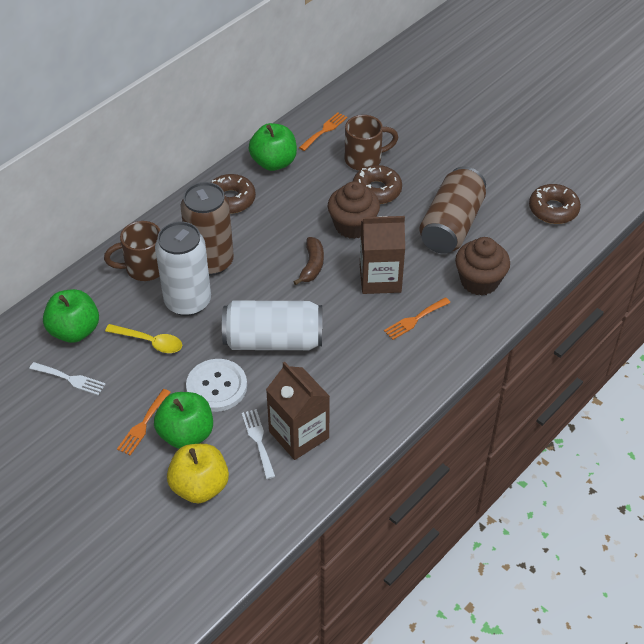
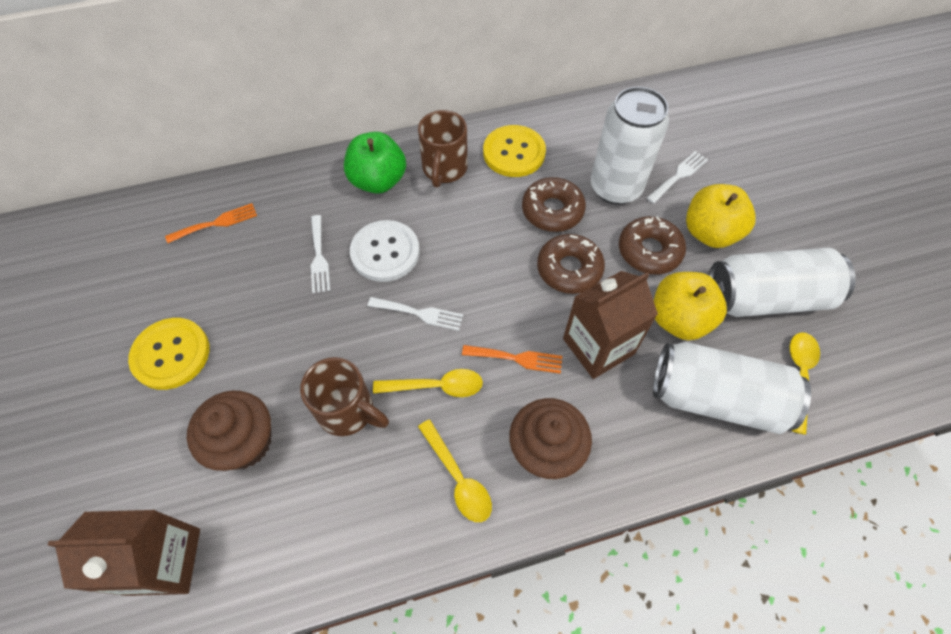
brown banana: [294,237,324,285] = 1 -> none = 0
brown can: [180,182,234,276] [419,166,486,254] = 2 -> none = 0
green apple: [43,289,99,343] [154,392,213,449] [249,123,297,171] = 3 -> [344,132,406,194] = 1
orange fork: [117,389,171,455] [299,112,347,151] [384,297,450,340] = 3 -> [165,203,257,243] [462,345,562,374] = 2
white can: [155,221,211,316] [222,301,322,350] = 2 -> [591,86,669,205] [653,342,811,434] [709,248,856,317] = 3
white fork: [29,362,105,395] [242,409,276,479] = 2 -> [311,215,330,293] [368,297,463,331] [647,151,708,204] = 3
yellow apple: [167,444,229,503] = 1 -> [654,272,727,340] [686,184,756,248] = 2
yellow button: none = 0 -> [128,318,209,390] [483,125,546,177] = 2
yellow spoon: [105,324,182,353] = 1 -> [373,369,483,397] [418,419,492,522] [790,332,820,435] = 3

